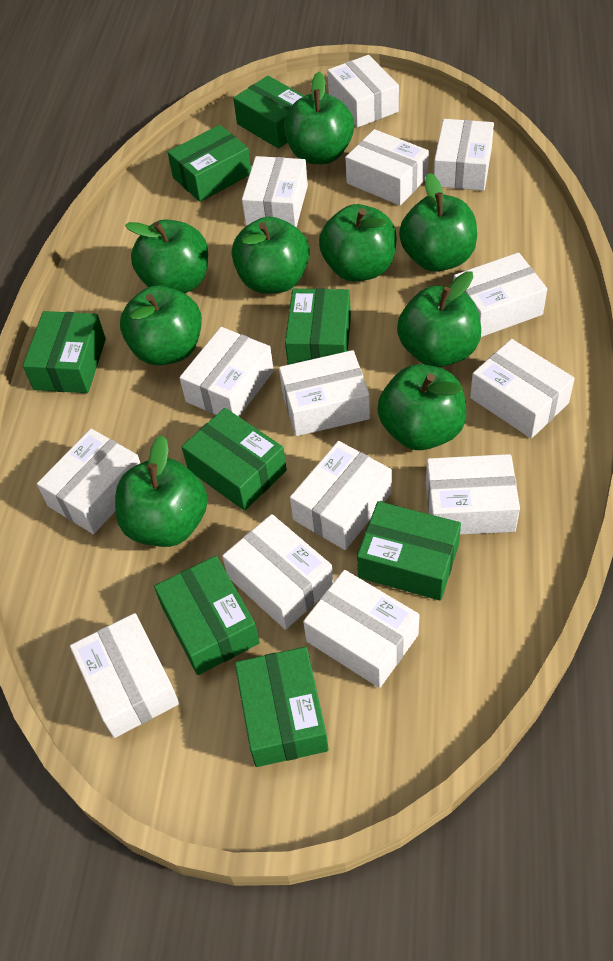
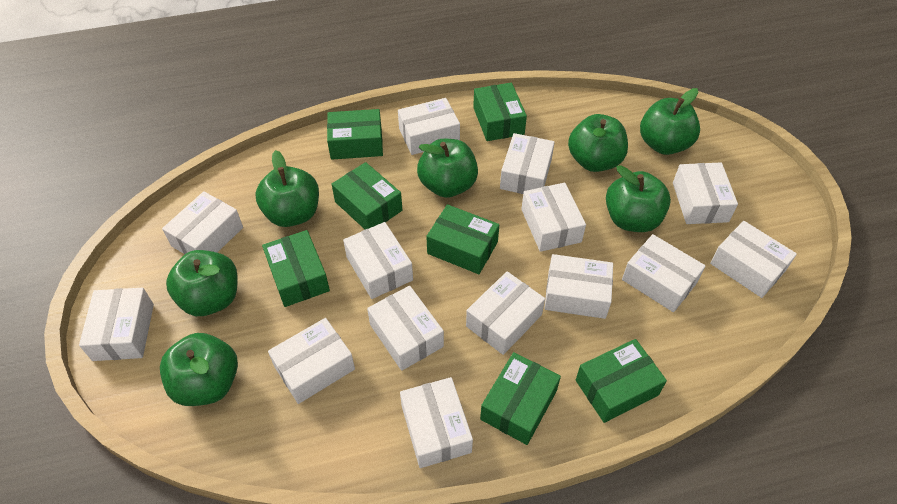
green apple: [115,435,208,547] [120,285,202,365] [125,220,208,293] [232,217,310,294] [284,72,354,164] [319,204,397,282] [377,364,466,450] [397,271,481,367] [399,173,477,272] = 9 -> [160,333,238,406] [166,250,237,316] [255,150,319,227] [417,139,478,198] [568,114,628,172] [606,165,671,232] [640,88,700,155] = 7
green box: [23,311,106,393] [154,556,260,675] [168,125,251,202] [182,408,287,511] [233,76,304,149] [235,647,329,767] [285,288,351,365] [357,501,461,601] = 8 -> [262,230,330,307] [327,109,383,160] [332,162,402,229] [426,204,499,274] [473,83,527,141] [480,352,561,445] [576,339,667,423] = 7

